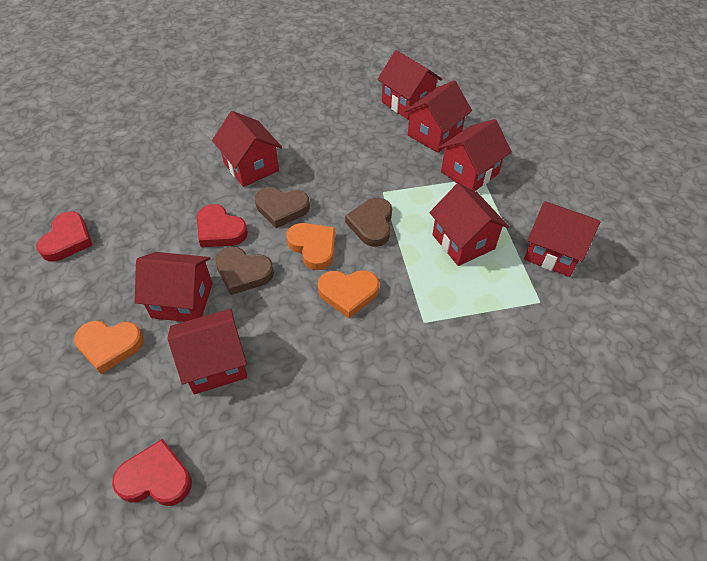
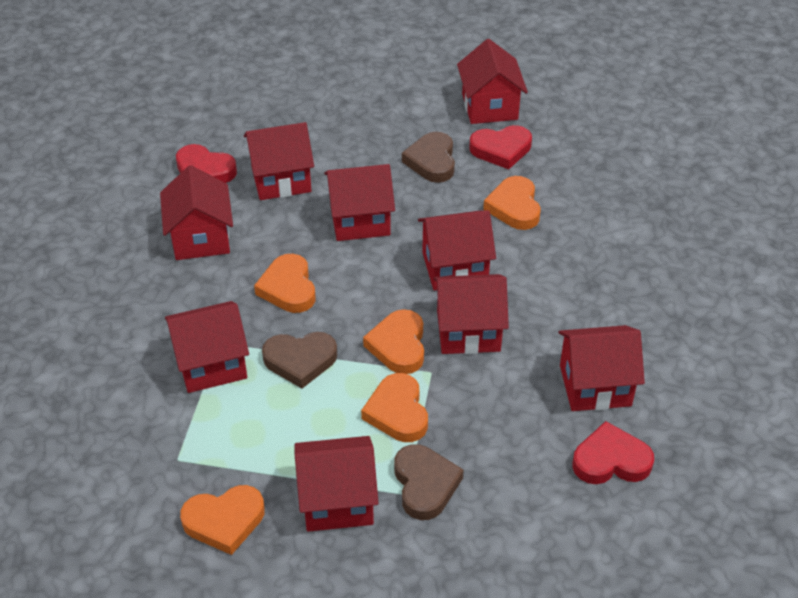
orange heart: [74,321,144,374] [286,223,335,270] [318,270,379,318] = 3 -> [180,485,265,555] [254,254,315,313] [361,373,428,442] [363,309,424,374] [483,176,541,230] = 5
red house: [134,252,213,322] [167,309,247,394] [212,111,282,187] [377,50,442,120] [404,80,472,153] [429,183,509,266] [439,119,512,191] [524,201,600,277] = 8 -> [160,165,233,260] [165,301,249,393] [244,122,314,200] [295,436,379,532] [325,164,395,241] [418,210,496,291] [434,274,509,354] [457,39,528,124] [558,325,645,411] = 9

